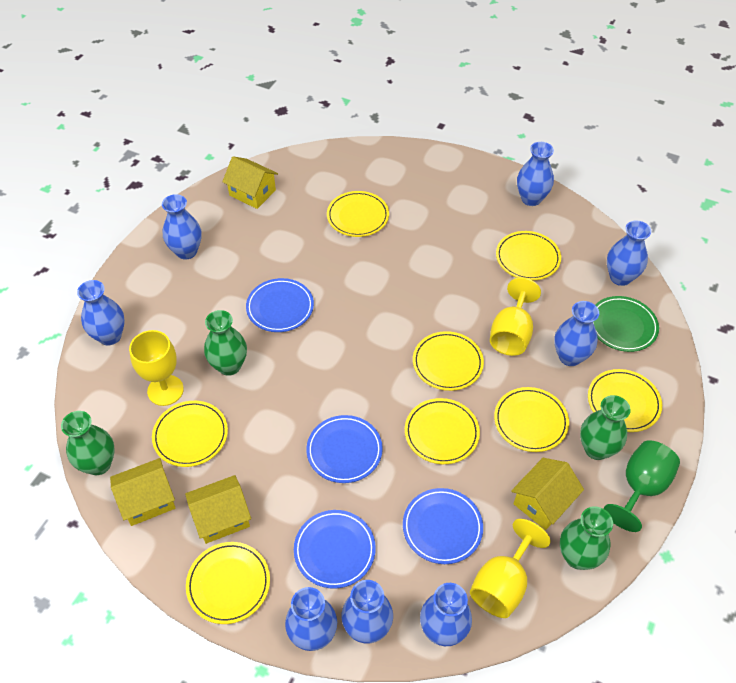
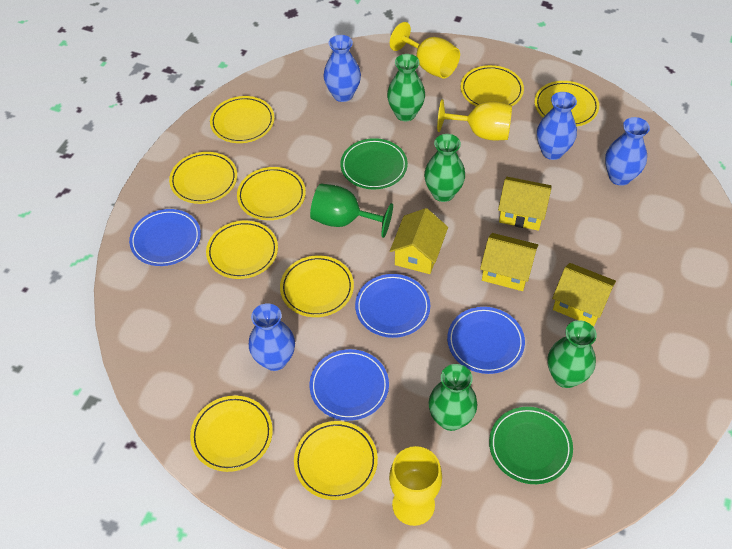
blue vase: [77,280,125,345] [162,194,202,260] [285,587,337,651] [341,580,393,643] [420,583,472,646] [517,142,554,206] [554,301,599,366] [607,221,651,286] = 8 -> [249,303,295,371] [323,35,361,102] [537,92,577,160] [605,117,650,186] = 4
green plate: [593,296,659,352] = 1 -> [340,138,408,190] [489,407,573,484] = 2
yellow plate: [152,401,228,467] [186,542,270,624] [327,191,389,237] [405,398,480,464] [413,331,484,391] [494,387,569,452] [496,231,561,280] [588,369,662,432] = 8 -> [169,152,237,204] [190,396,273,472] [206,221,278,279] [210,96,274,143] [237,167,306,220] [280,255,354,317] [294,421,378,500] [461,65,524,106] [535,81,599,127] = 9

